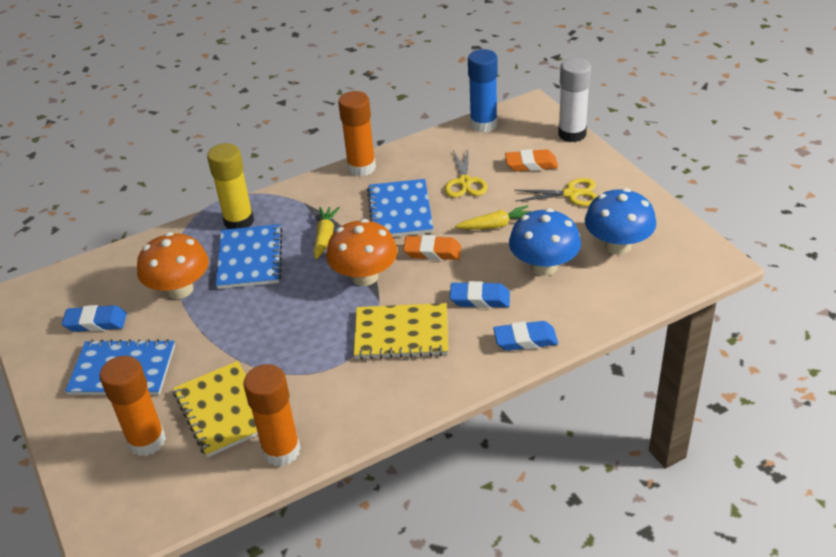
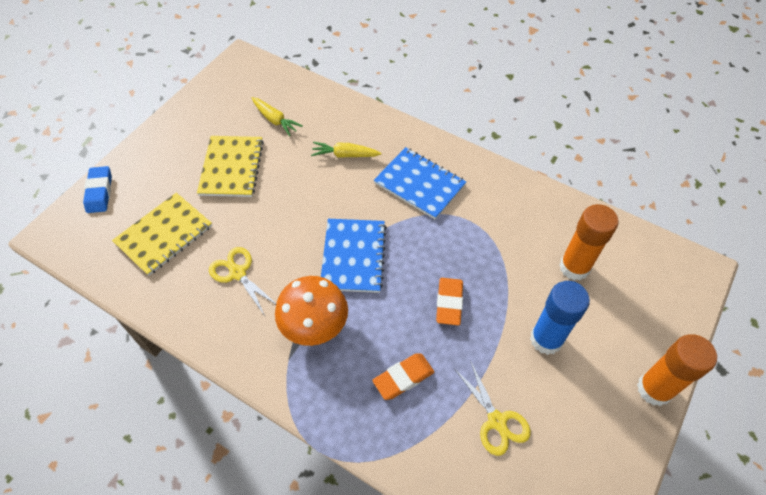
blue eraser: [62,305,127,332] [450,281,510,308] [493,321,558,351] = 3 -> [83,166,112,213] = 1
blue mushroom: [509,208,581,276] [585,188,656,255] = 2 -> none = 0
blue notebook: [65,339,175,395] [216,224,283,289] [367,179,433,237] = 3 -> [321,219,386,293] [374,147,466,220] = 2
orange glue stick: [99,356,166,456] [243,364,300,466] [338,91,376,176] = 3 -> [559,204,619,281] [637,334,717,406] = 2
orange mushroom: [137,232,209,299] [326,219,397,286] = 2 -> [275,276,348,346] = 1
white glue stick: [558,58,591,142] = 1 -> none = 0
yellow glue stick: [207,143,254,229] = 1 -> none = 0

